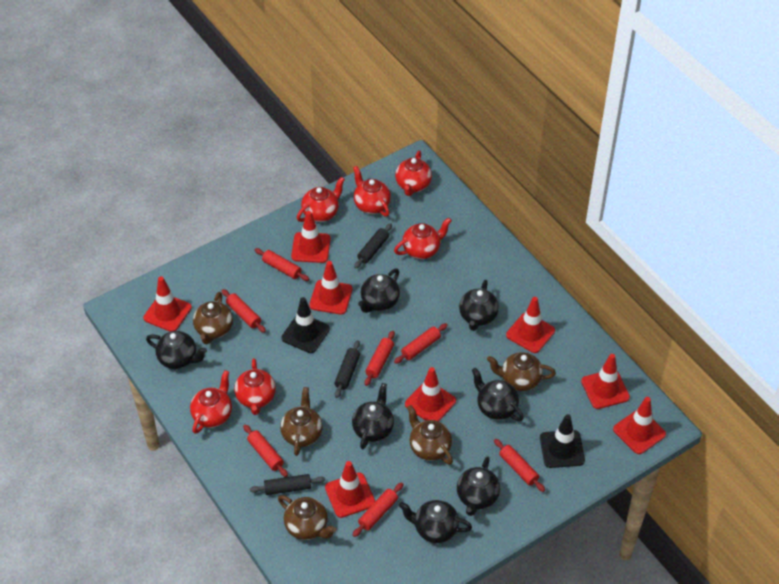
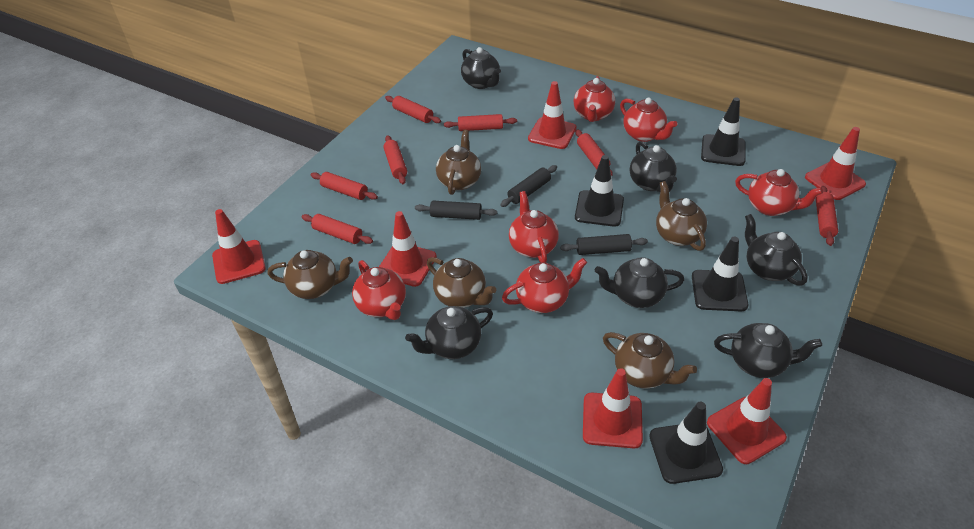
black teapot: [146,331,207,369] [352,383,394,449] [358,269,400,313] [399,500,472,543] [457,456,500,516] [459,280,499,331] [472,368,524,421] = 7 -> [405,306,493,359] [461,47,501,89] [595,257,684,308] [630,141,677,192] [714,323,822,378] [745,214,808,286] = 6
black traffic cone: [281,297,330,353] [540,414,585,468] = 2 -> [575,155,624,227] [649,402,723,484] [692,237,748,311] [701,97,746,166] = 4
red traffic cone: [143,276,192,332] [291,211,331,263] [309,261,353,315] [325,461,375,518] [405,367,456,421] [506,297,555,353] [581,354,630,409] [613,397,666,454] = 8 -> [212,209,266,284] [379,211,437,287] [528,81,577,149] [583,368,643,448] [707,378,787,464] [805,127,866,200] = 6

